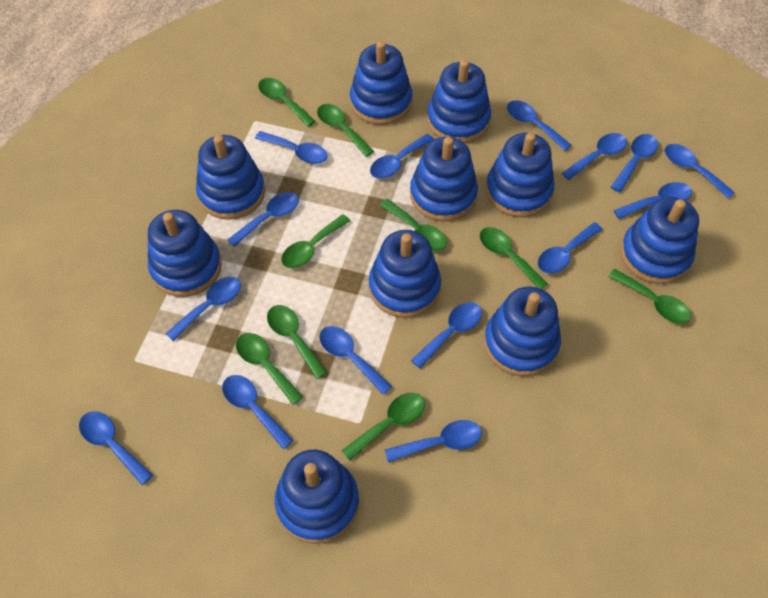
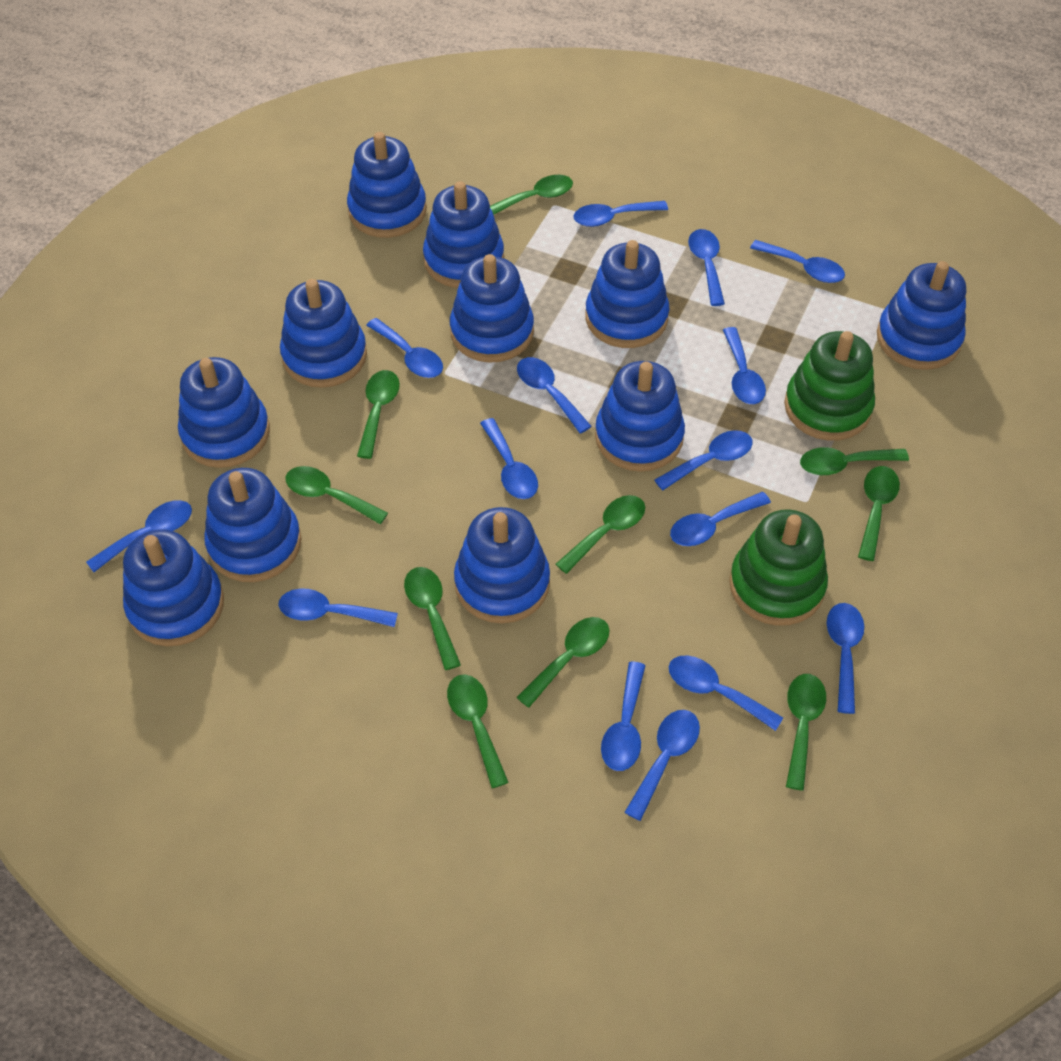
blue stacking toy: [148,210,222,297] [196,135,265,220] [275,450,359,544] [350,41,412,125] [369,230,441,318] [410,137,478,221] [427,60,491,143] [484,287,561,376] [486,133,555,217] [620,197,699,284] = 10 -> [123,529,224,646] [178,357,270,468] [204,468,301,582] [280,279,367,388] [347,132,427,238] [423,181,504,288] [450,254,534,363] [454,507,550,624] [585,240,670,348] [595,361,685,472] [877,261,966,370] = 11
green spoon: [236,333,303,405] [258,78,316,127] [267,305,327,379] [281,214,350,268] [317,104,374,157] [341,393,425,461] [380,199,447,251] [479,227,548,289] [608,269,691,324] = 9 -> [286,466,388,524] [357,370,400,459] [404,567,461,670] [447,674,509,788] [490,175,573,215] [516,617,609,708] [556,495,645,574] [786,674,826,791] [800,447,909,475] [858,466,900,561] = 10
green stacking toy: none = 0 -> [729,509,828,626] [784,331,875,441] = 2

